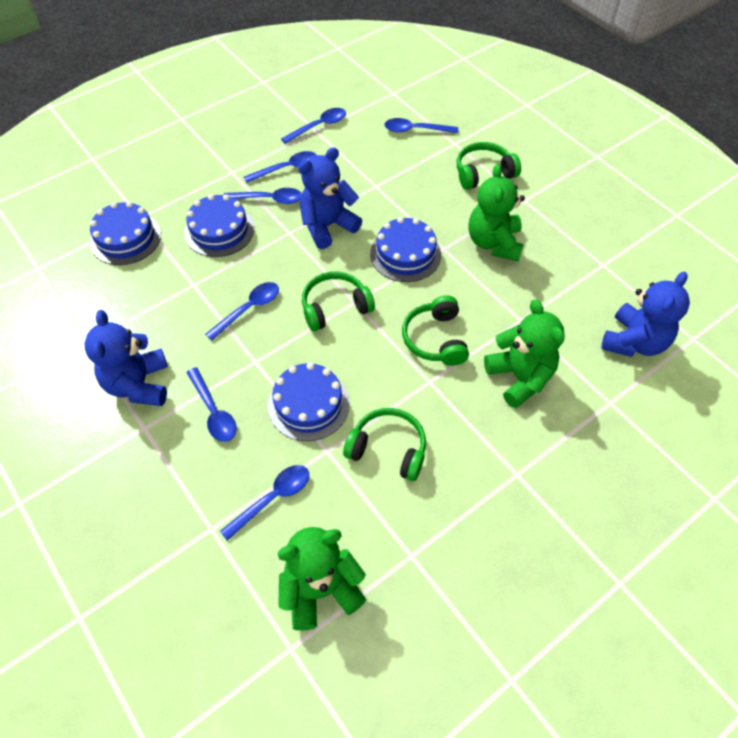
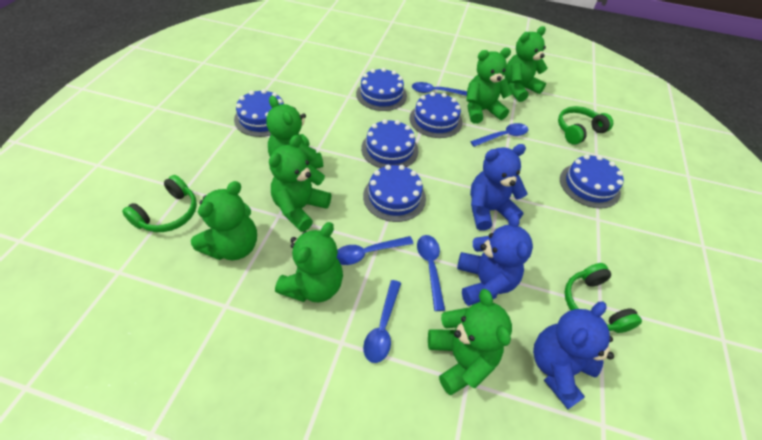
blue cake: [90,201,161,265] [184,194,254,257] [268,362,350,441] [370,217,441,282] = 4 -> [234,89,284,137] [356,68,407,111] [361,119,418,168] [363,165,426,222] [409,92,463,138] [560,154,624,208] = 6
blue spoon: [186,367,237,442] [205,282,279,341] [220,465,309,541] [224,188,302,204] [244,151,317,183] [281,108,346,144] [384,118,458,133] = 7 -> [337,236,413,265] [363,280,401,363] [412,82,467,96] [417,235,445,311] [470,123,528,147] = 5
green headphones: [302,271,375,331] [343,408,426,481] [402,296,469,366] [457,142,521,190] = 4 -> [122,175,197,232] [558,106,613,145] [564,263,642,333] = 3
green teddy bear: [277,527,366,631] [469,164,525,261] [484,299,565,408] = 3 -> [191,181,257,260] [266,96,323,169] [269,135,331,232] [275,222,343,303] [428,289,512,395] [466,48,513,124] [504,26,548,102] = 7

